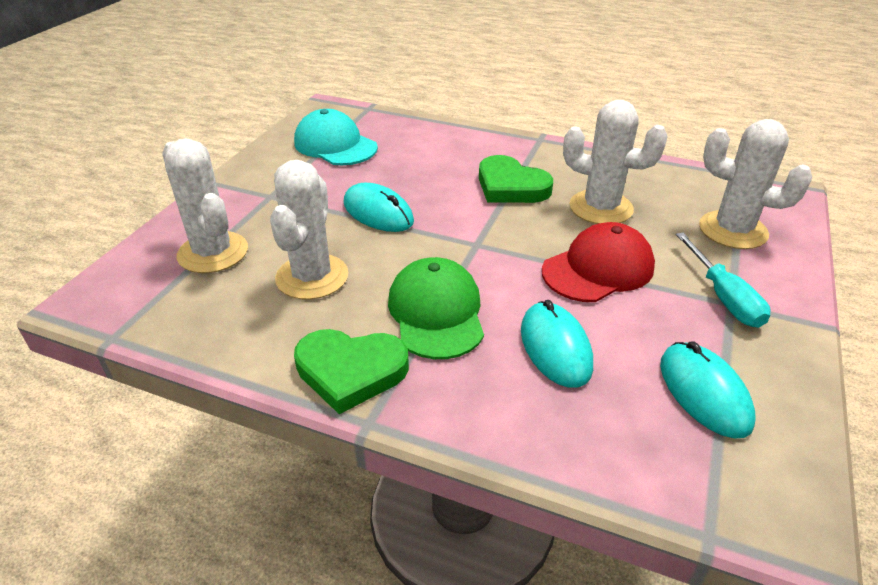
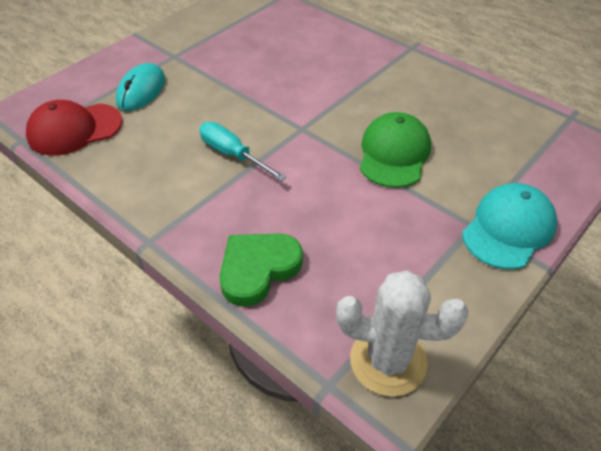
green heart: [294,329,409,414] [479,155,553,203] = 2 -> [220,233,303,307] = 1
turquoise mouse: [343,183,414,232] [521,300,593,388] [660,342,756,439] = 3 -> [116,63,165,111] = 1
white cactus: [162,138,248,273] [270,160,348,300] [563,100,668,224] [699,119,812,249] = 4 -> [336,270,468,396] = 1

